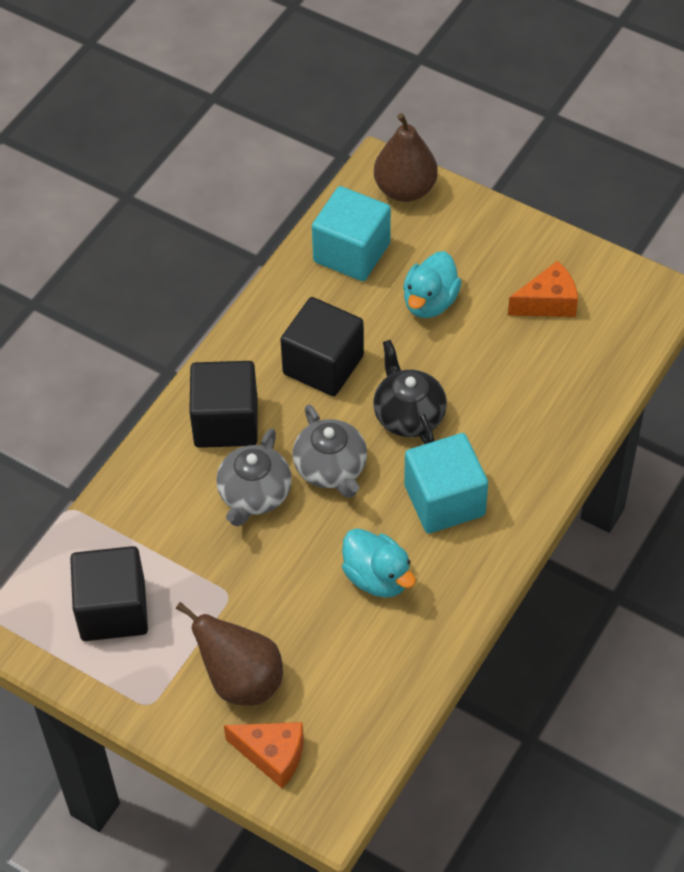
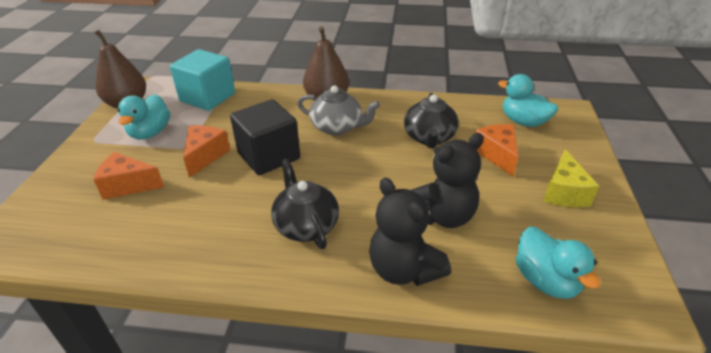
black cube: [70,546,148,641] [189,361,258,448] [280,297,364,396] = 3 -> [230,99,300,175] = 1
black teapot: [373,340,447,444] = 1 -> [271,159,339,249] [404,93,459,148] = 2
black teddy bear: none = 0 -> [369,178,451,286] [411,133,484,228] = 2
grey teapot: [216,428,292,527] [292,404,367,498] = 2 -> [297,85,380,135] = 1
orange cheese: [224,722,304,788] [508,261,578,317] = 2 -> [94,152,164,200] [183,126,230,178] [475,124,518,177] = 3
turquoise cube: [312,186,391,281] [404,433,488,533] = 2 -> [170,49,235,111] = 1
turquoise duck: [342,528,416,598] [403,251,462,318] = 2 -> [118,94,170,140] [498,74,558,127] [516,227,600,299] = 3
yellow cheese: none = 0 -> [543,149,599,207] = 1

